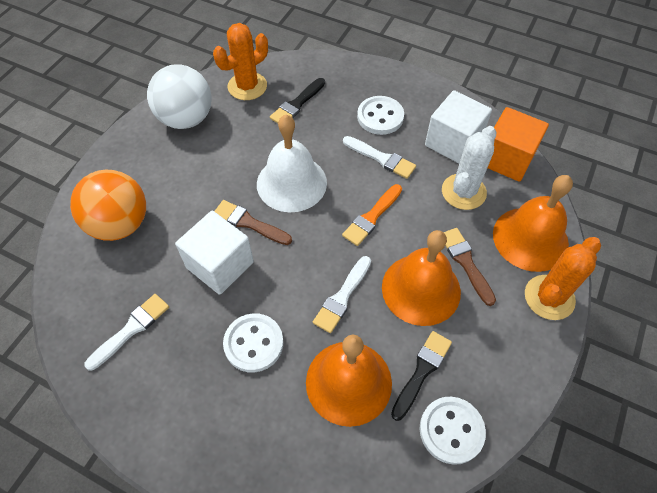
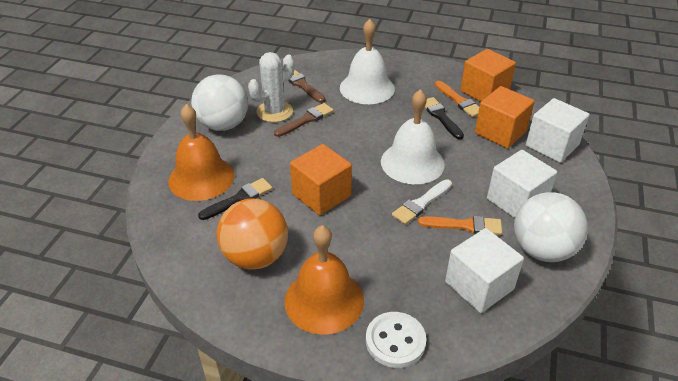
orange bell: [306,334,392,427] [382,230,461,326] [493,175,573,272] = 3 -> [168,104,235,201] [284,225,364,335] = 2
orange brush: [342,184,402,246] = 1 -> [418,216,502,235] [435,81,479,117] = 2
orange cactus: [213,23,268,100] [525,237,601,320] = 2 -> none = 0
orange cube: [488,107,549,182] = 1 -> [290,144,352,215] [460,49,516,102] [475,86,535,149] = 3
white ball: [147,64,212,129] = 1 -> [191,74,248,131] [514,192,588,262] = 2
white bell: [257,114,327,212] = 1 -> [340,19,395,104] [381,89,445,184] = 2
white brush: [84,294,169,371] [313,256,371,333] [343,136,416,179] = 3 -> [392,179,452,225] = 1
white button: [223,313,283,373] [357,96,404,135] [420,397,486,465] = 3 -> [366,312,426,368] = 1
white cube: [175,211,254,295] [425,90,492,163] = 2 -> [445,228,524,313] [487,150,557,218] [526,98,590,163] = 3

